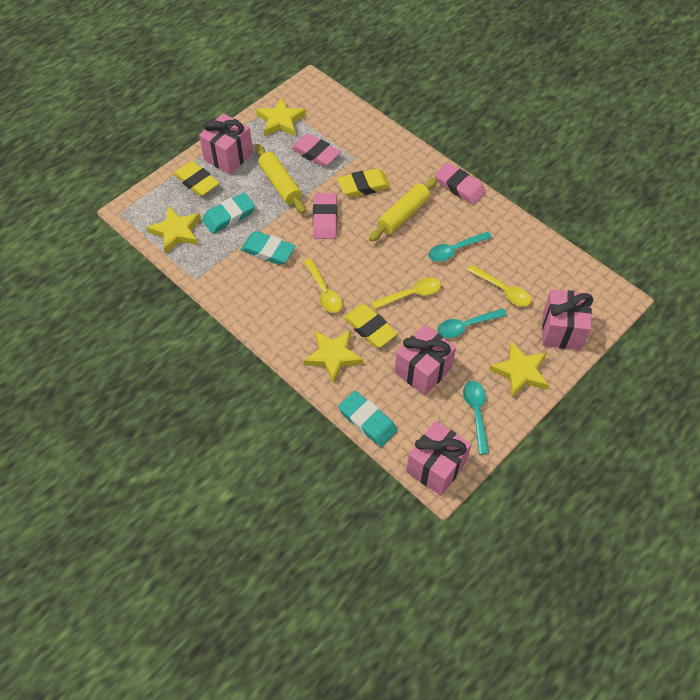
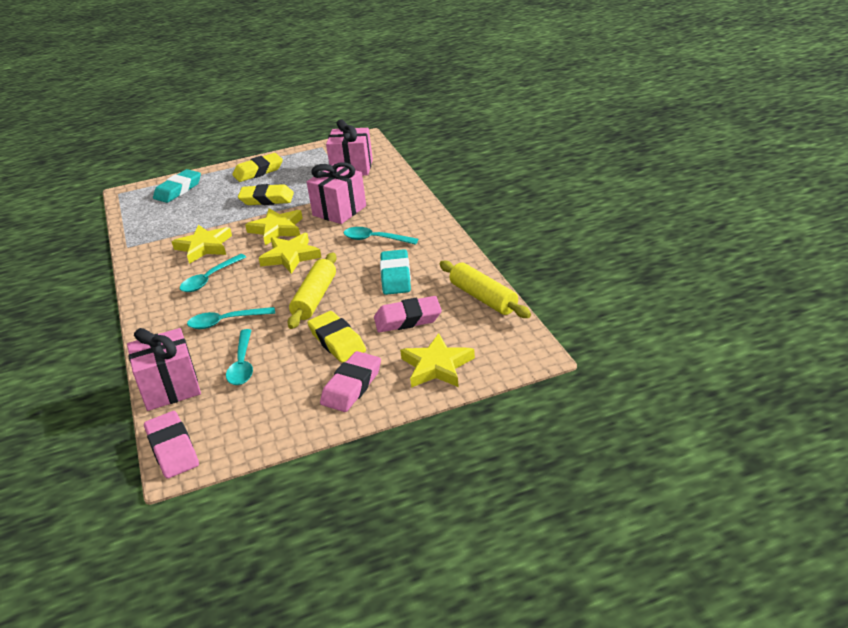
pink gift: [199,113,253,174] [395,325,456,396] [406,421,471,496] [542,289,593,350] = 4 -> [127,328,201,411] [307,162,366,224] [326,119,373,176] = 3
turquoise eraser: [202,193,255,234] [241,231,295,265] [338,391,397,447] = 3 -> [153,169,201,203] [380,249,411,295] = 2
turquoise spoon: [428,232,492,262] [437,309,507,338] [463,381,489,454] = 3 -> [180,254,246,292] [187,307,275,329] [226,329,253,385] [344,227,418,245] = 4
yellow spoon: [304,258,342,313] [371,277,441,310] [467,265,531,307] = 3 -> none = 0

